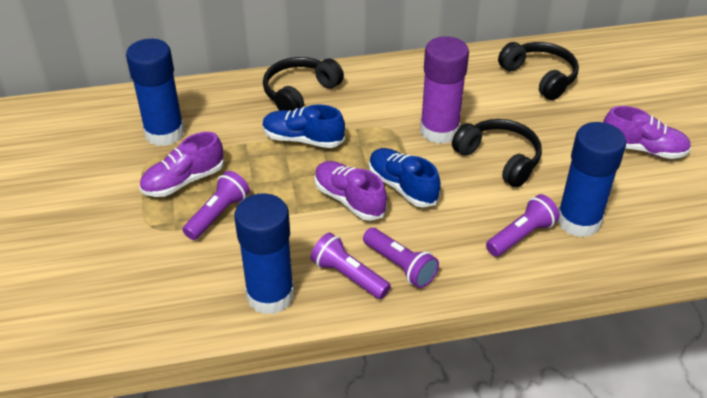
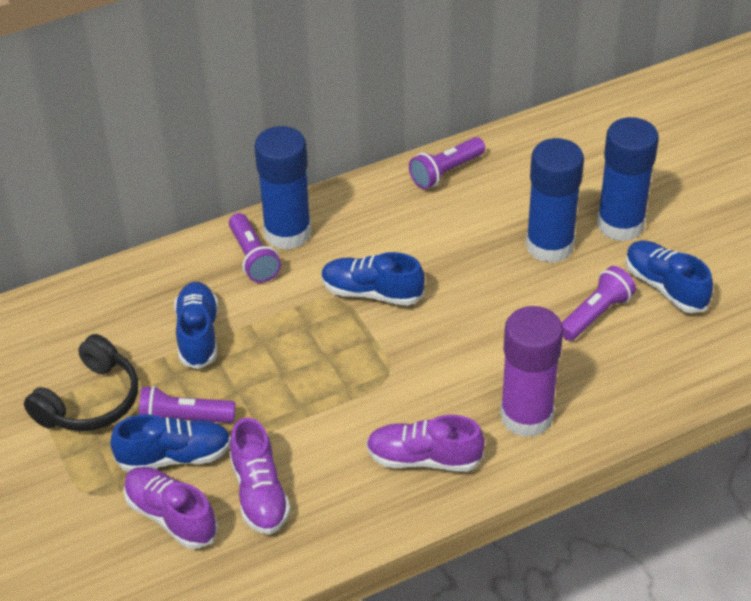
black headphones: [263,57,344,111] [452,119,542,187] [498,42,579,100] = 3 -> [24,334,138,431] = 1
blue shoe: [262,104,345,148] [369,148,441,207] = 2 -> [110,414,231,472] [174,282,218,369] [321,252,425,306] [626,241,713,313] = 4

